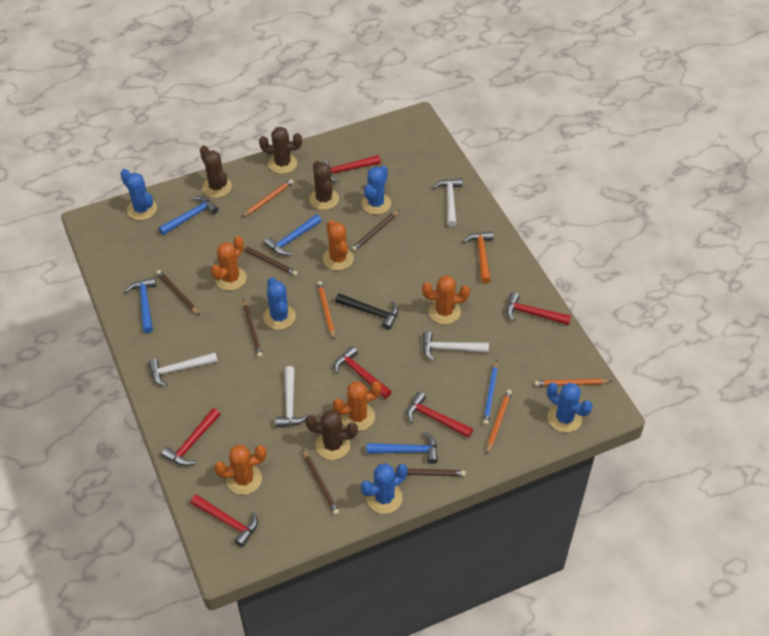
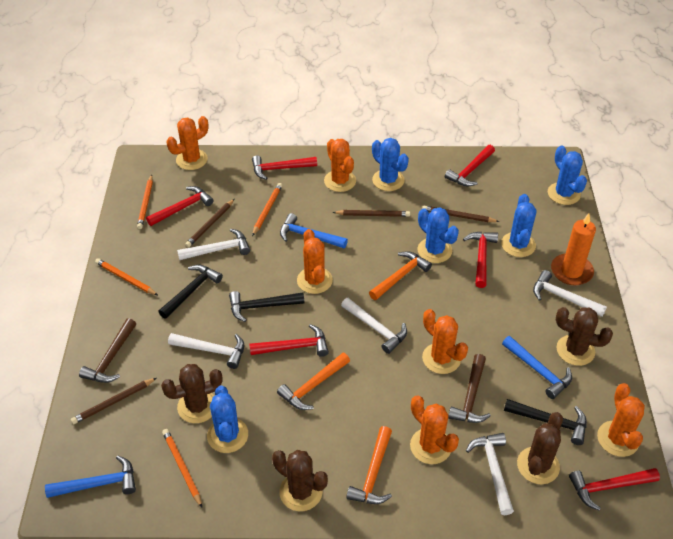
black hammer: [335,293,398,330] = 1 -> [158,265,223,319] [229,291,305,322] [504,399,587,445] = 3
blue hammer: [125,277,157,333] [159,196,219,235] [264,214,322,256] [367,431,438,464] = 4 -> [45,455,136,498] [280,213,348,248] [502,336,572,399] = 3
blue pencil: [483,360,498,425] = 1 -> none = 0
brown hammer: none = 0 -> [79,318,136,383] [448,354,491,423] = 2
brown pencil: [156,270,200,316] [243,246,298,276] [243,299,263,358] [302,449,339,515] [351,210,399,251] [394,468,466,476] = 6 -> [71,378,156,424] [185,199,234,248] [332,210,410,217] [422,206,500,222] = 4
orange cactus: [211,236,247,291] [214,445,266,495] [323,220,354,271] [333,381,382,431] [422,275,470,324] = 5 -> [166,116,208,170] [297,229,333,294] [324,139,356,192] [410,395,459,464] [422,309,468,374] [597,383,645,457] = 6
orange candle: none = 0 -> [551,214,596,285] = 1
orange hammer: [463,231,493,284] = 1 -> [277,353,350,410] [346,426,392,504] [369,251,432,300] = 3
white hammer: [148,352,218,386] [275,366,309,428] [422,331,489,361] [433,178,462,227] = 4 -> [168,333,244,369] [177,229,250,260] [341,298,407,354] [466,433,514,515] [533,270,607,317] = 5

